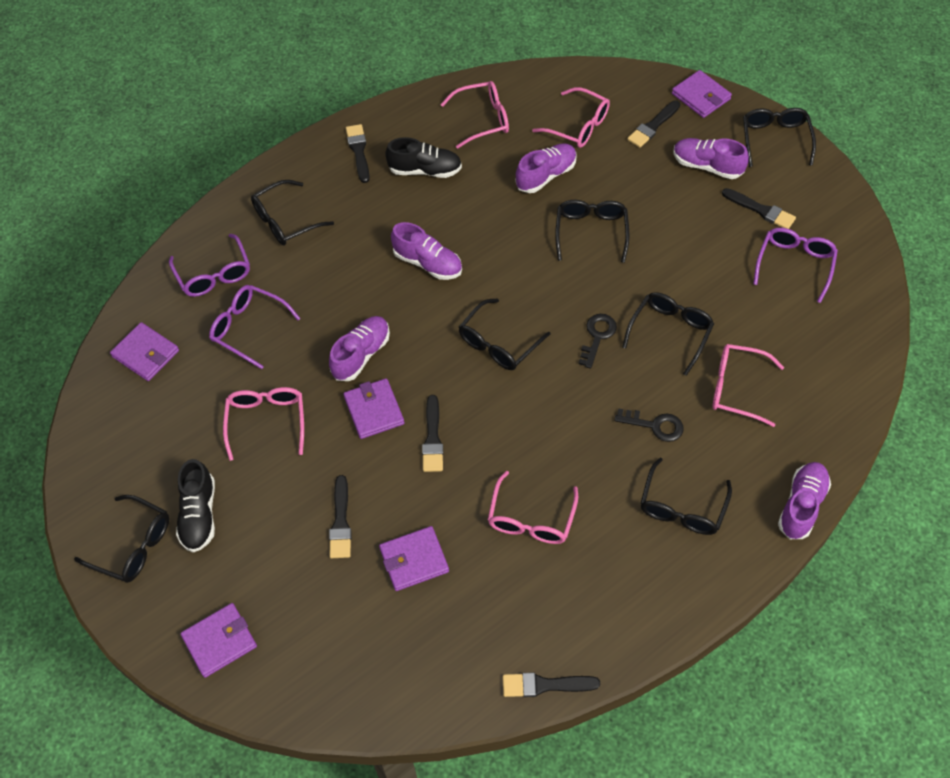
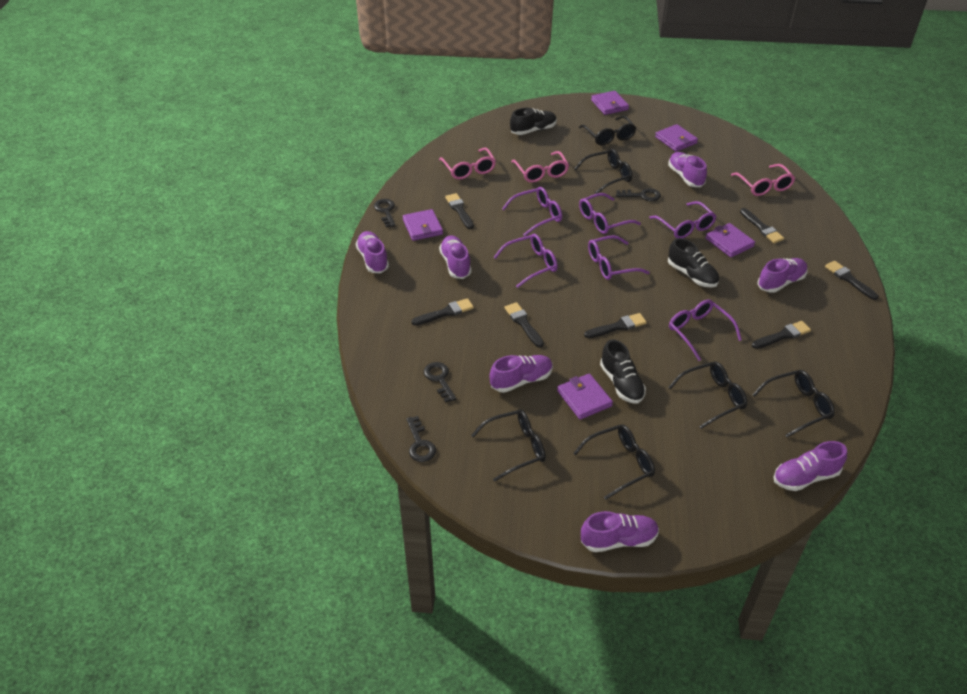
black brush: [329,475,351,558] [346,124,370,183] [422,395,443,472] [503,672,600,697] [627,100,680,148] [722,188,796,229] = 6 -> [411,298,474,325] [445,193,474,229] [504,302,544,348] [584,313,647,338] [740,208,784,243] [752,321,811,349] [825,261,879,300] = 7
black glasses: [74,495,169,583] [251,180,334,246] [459,298,550,370] [555,200,629,263] [622,292,714,376] [640,458,732,535] [743,108,816,167] = 7 -> [471,410,546,482] [573,424,655,500] [574,149,632,194] [579,116,636,146] [668,361,747,429] [752,370,835,437] = 6
black key: [578,314,617,369] [614,408,684,442] = 2 -> [374,199,396,227] [406,416,436,462] [424,362,456,403] [616,188,661,201] = 4
black shoe: [176,459,215,552] [385,137,462,178] = 2 -> [510,108,557,135] [600,339,646,404] [668,238,719,287] = 3
pink glasses: [223,387,304,461] [440,81,509,149] [488,471,578,544] [532,87,610,148] [712,344,784,427] = 5 -> [439,147,496,180] [511,151,569,182] [731,164,795,196] = 3
purple glasses: [169,234,250,297] [209,285,300,369] [753,228,838,303] = 3 -> [494,234,558,288] [502,187,562,236] [579,193,641,234] [588,235,650,280] [649,201,716,238] [669,300,742,361] = 6
purple shoe: [329,316,390,381] [391,222,462,280] [515,143,577,193] [673,138,749,179] [778,462,831,539] = 5 -> [356,231,389,273] [439,236,471,279] [489,355,553,393] [581,511,659,552] [668,152,707,187] [757,258,808,293] [773,441,847,491] = 7

